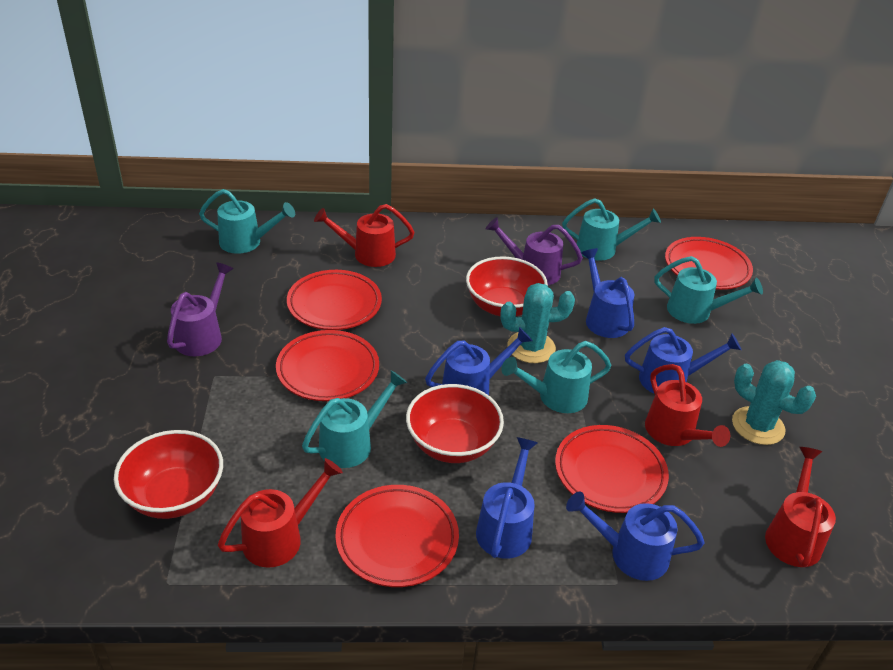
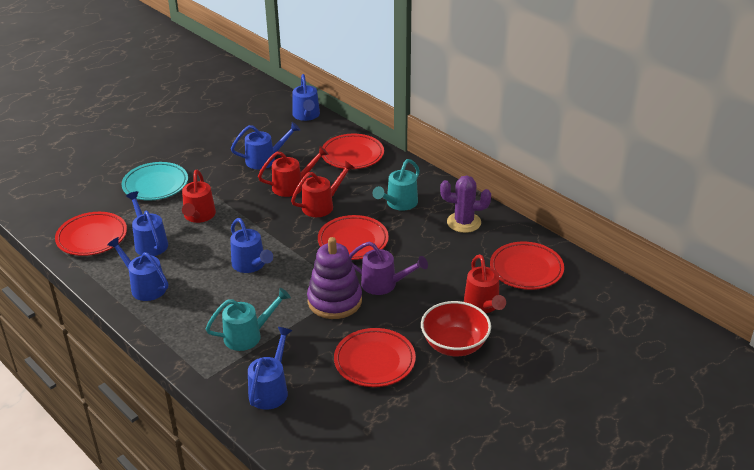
blue watering can: [425,327,533,395] [476,437,538,559] [566,492,705,581] [581,248,634,338] [625,327,741,393] = 5 -> [107,237,168,301] [126,191,168,256] [230,218,273,273] [231,122,300,170] [248,327,293,410] [292,74,320,121] = 6
purple cactus: none = 0 -> [440,175,491,233] = 1
purple stacking toy: none = 0 -> [307,237,362,319] = 1
purple watering can: [167,262,234,356] [486,217,583,285] = 2 -> [349,242,428,295] = 1
red bowl: [114,430,223,519] [406,384,504,463] [466,256,548,316] = 3 -> [421,301,491,356] = 1
turquoise cactus: [501,283,575,363] [732,360,816,445] = 2 -> none = 0
turquoise plate: none = 0 -> [122,162,188,200] = 1
turquoise watering can: [199,189,295,254] [302,370,407,468] [501,341,611,413] [562,198,661,261] [654,256,763,324] = 5 -> [206,288,291,351] [373,159,420,211] = 2

